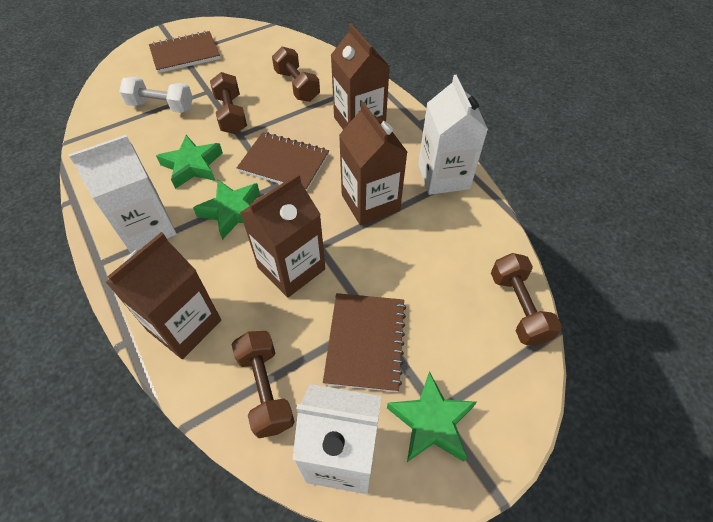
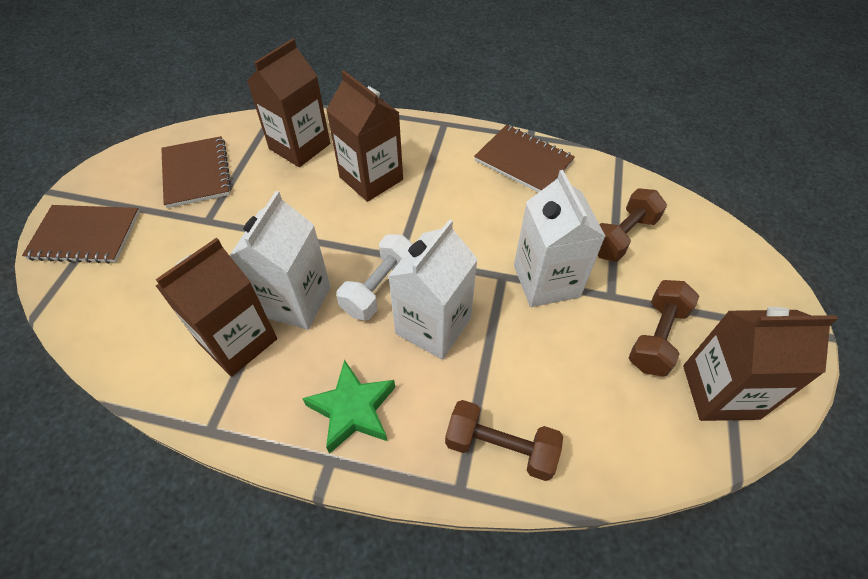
brown dumbbell: [210,72,247,134] [232,331,295,438] [272,47,320,102] [491,253,562,346] = 4 -> [445,400,563,481] [598,188,667,262] [629,280,699,377] = 3
green star: [156,135,223,189] [193,180,260,240] [387,371,477,462] = 3 -> [302,359,395,454] = 1

